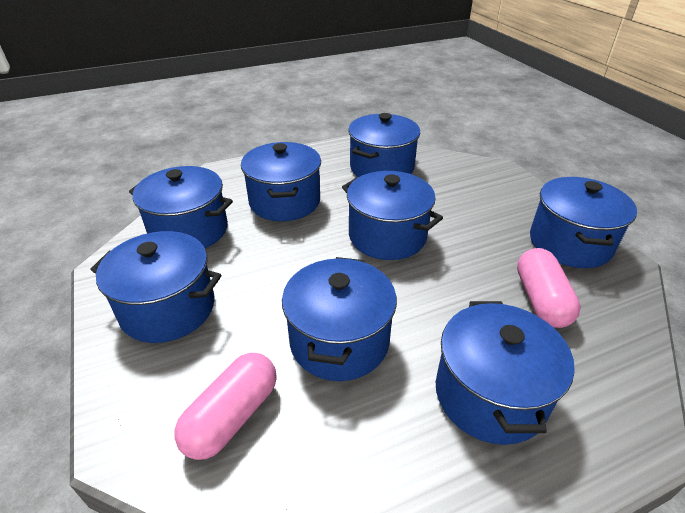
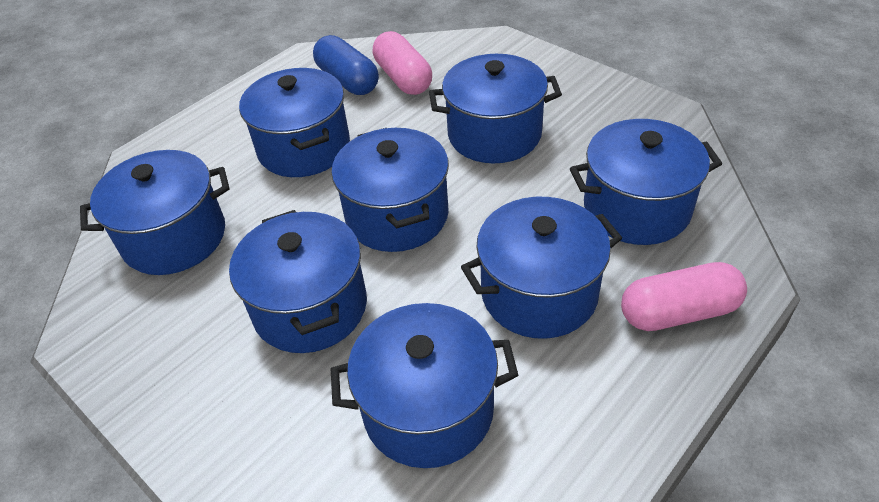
blue capsule: none = 0 -> [313,35,379,95] = 1

